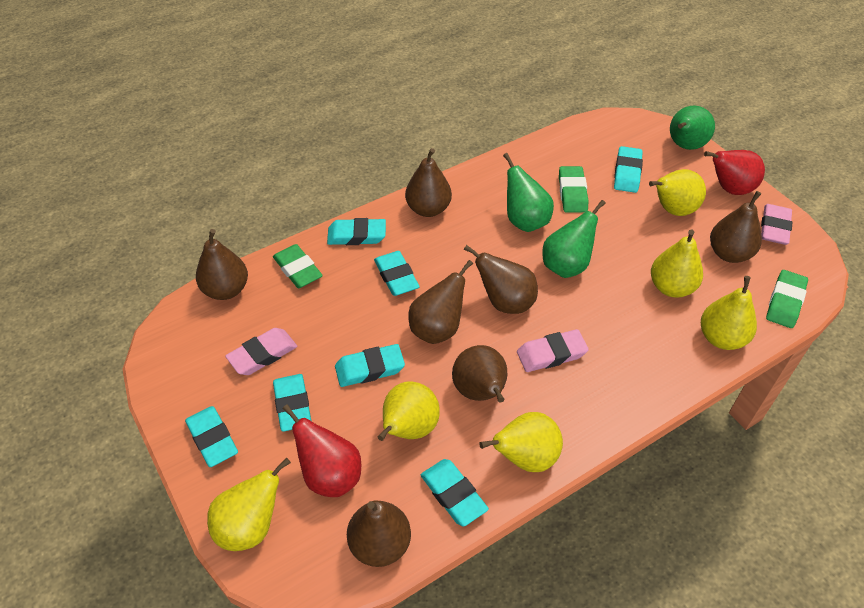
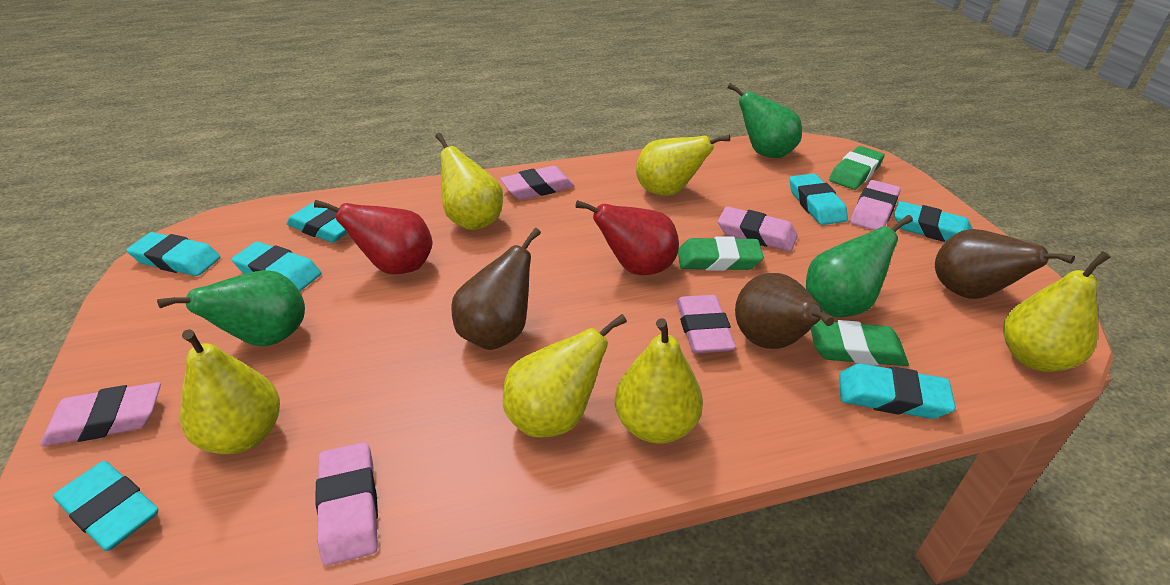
brown pear: [196,229,248,300] [347,500,411,567] [405,148,452,217] [409,260,473,344] [452,345,508,403] [464,245,538,314] [710,191,762,263] = 7 -> [451,228,541,350] [735,273,834,349] [935,229,1075,299] = 3
pink eraser: [225,328,297,375] [517,329,589,372] [761,204,792,245] = 3 -> [41,382,161,446] [315,442,378,566] [500,166,574,200] [676,295,736,353] [718,206,798,251] [850,180,901,230] = 6

